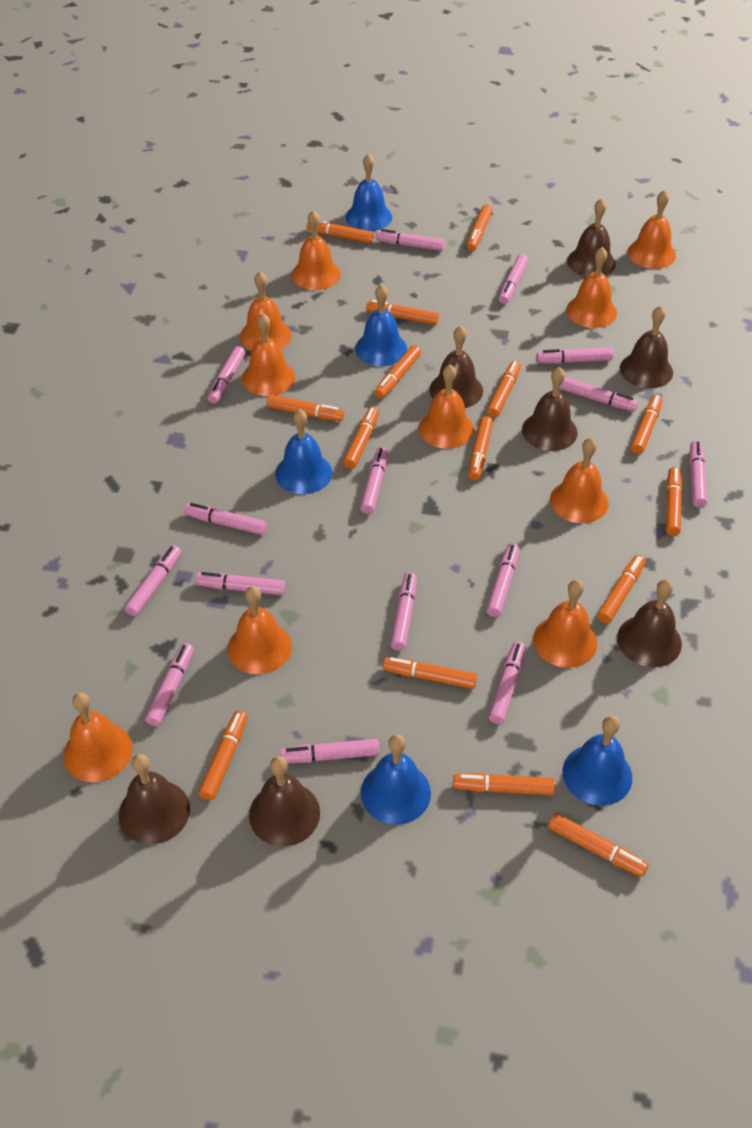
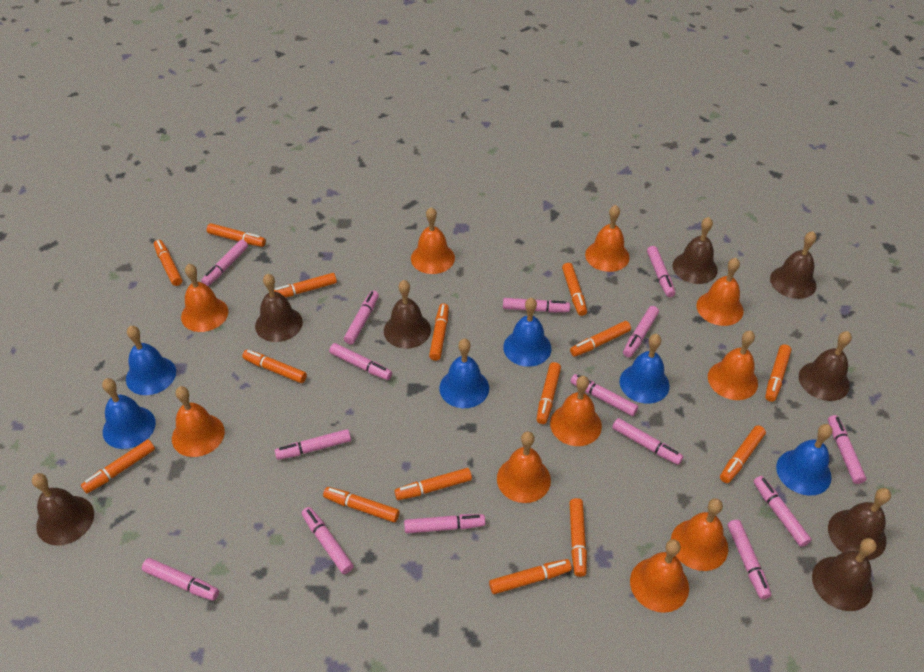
blue bell: [275,409,332,494] [346,153,392,231] [355,284,407,366] [361,734,431,825] [563,716,632,806] = 5 -> [102,378,156,449] [126,326,176,395] [439,339,489,408] [503,298,551,367] [619,334,670,404] [776,424,832,496] = 6
brown bell: [119,754,190,844] [249,756,320,847] [429,326,483,408] [522,367,578,451] [567,198,616,277] [617,579,682,667] [620,306,673,388] = 7 -> [32,473,94,545] [255,273,303,342] [384,280,431,349] [673,217,718,284] [770,231,817,299] [799,331,852,401] [812,538,877,611] [828,488,891,560] = 8

